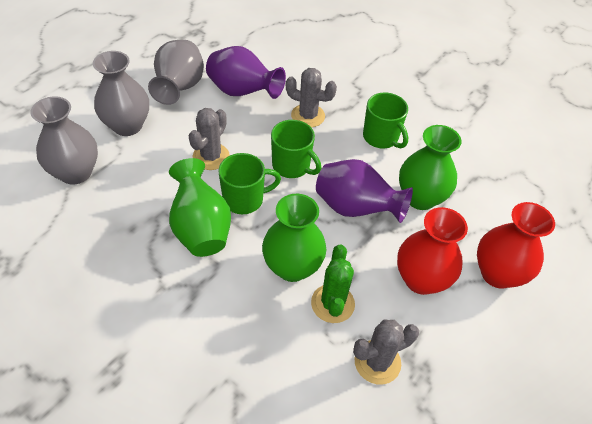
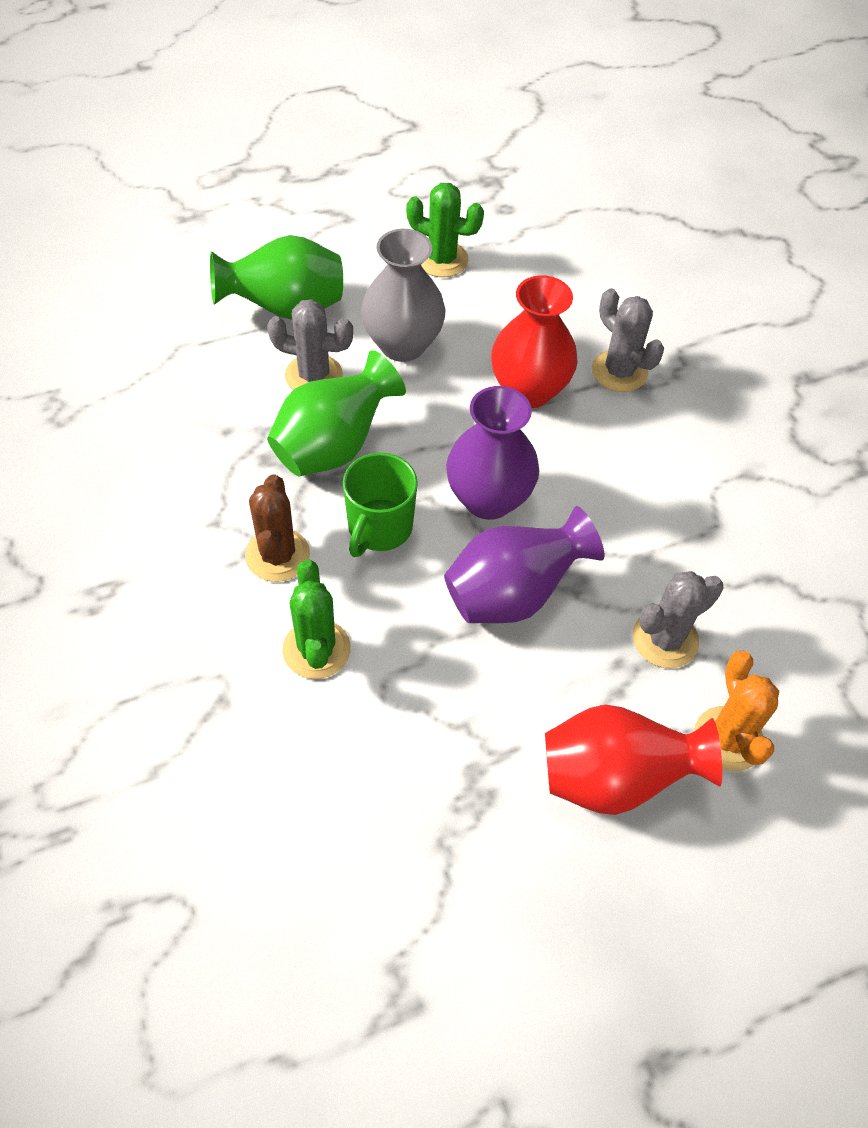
brown cactus: none = 0 -> [245,474,310,582] = 1
green cactus: [311,245,355,323] = 1 -> [282,559,351,679] [406,183,484,277] = 2
green mug: [218,153,281,214] [271,120,321,178] [363,93,408,149] = 3 -> [343,453,418,557] = 1
green vase: [169,158,231,257] [262,194,326,282] [399,125,461,210] = 3 -> [210,235,343,320] [267,350,406,476] = 2
grey vase: [30,96,98,185] [93,51,149,136] [148,40,204,105] = 3 -> [361,229,445,362] = 1
orange cactus: none = 0 -> [694,650,779,771] = 1

